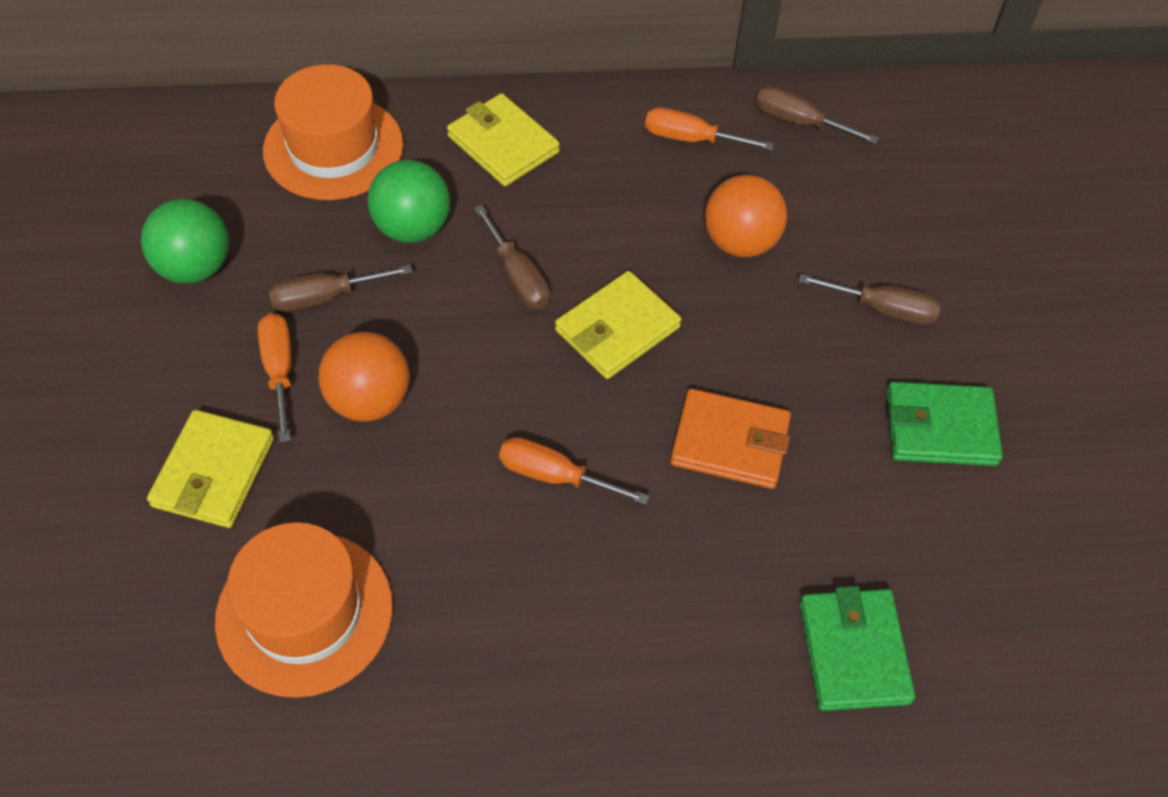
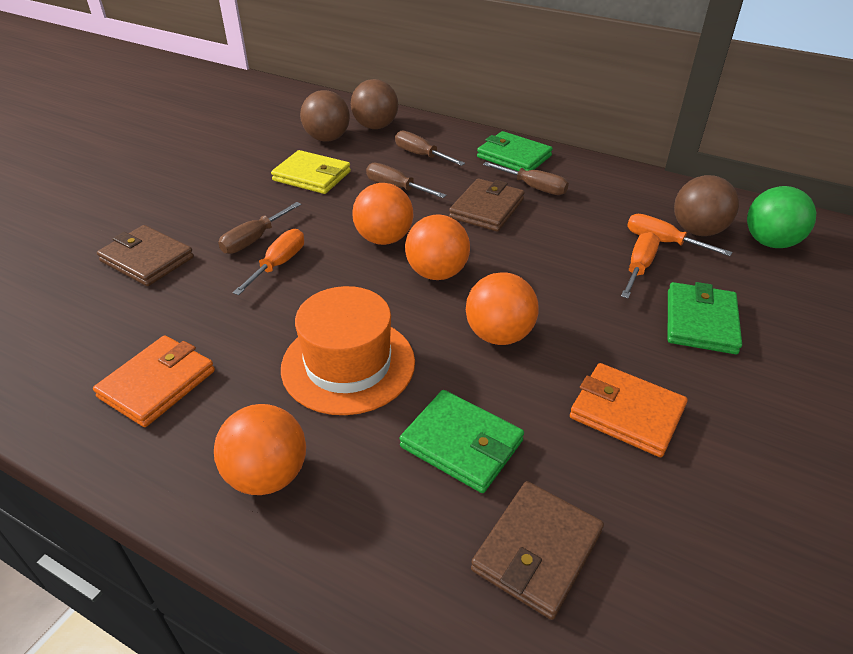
brown ball: none = 0 -> [300,90,350,142] [351,79,398,129] [674,175,739,236] = 3
brown wallet: none = 0 -> [97,225,194,286] [449,178,525,232] [471,481,604,620] = 3
green ball: [141,199,229,284] [368,160,450,243] = 2 -> [747,186,816,248] = 1
green wallet: [800,586,915,711] [886,382,1003,466] = 2 -> [400,390,524,493] [477,131,553,171] [668,282,742,354] = 3
orange ball: [318,332,409,422] [705,175,787,257] = 2 -> [214,404,306,495] [352,183,414,245] [405,215,470,280] [466,272,539,345] = 4
orange hat: [215,522,393,698] [263,64,403,200] = 2 -> [281,286,415,415] = 1
orange wallet: [670,389,791,489] = 1 -> [93,335,215,427] [570,363,688,457] = 2
yellow wallet: [147,410,274,528] [447,93,560,186] [555,271,681,379] = 3 -> [271,150,351,194] = 1

